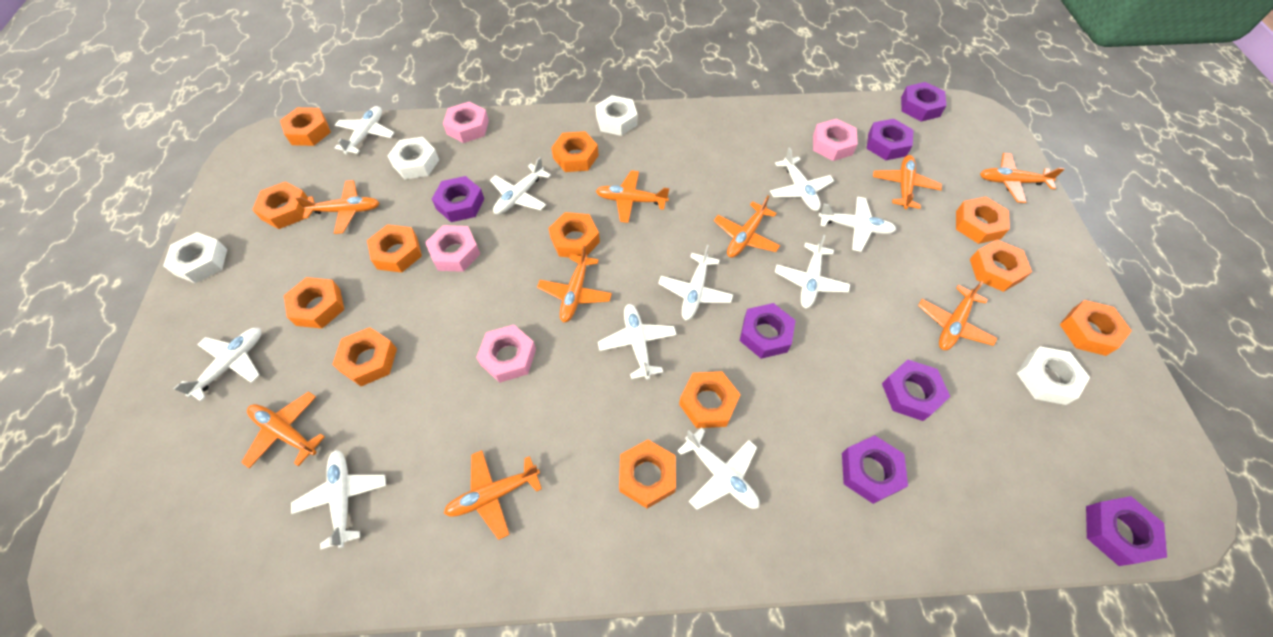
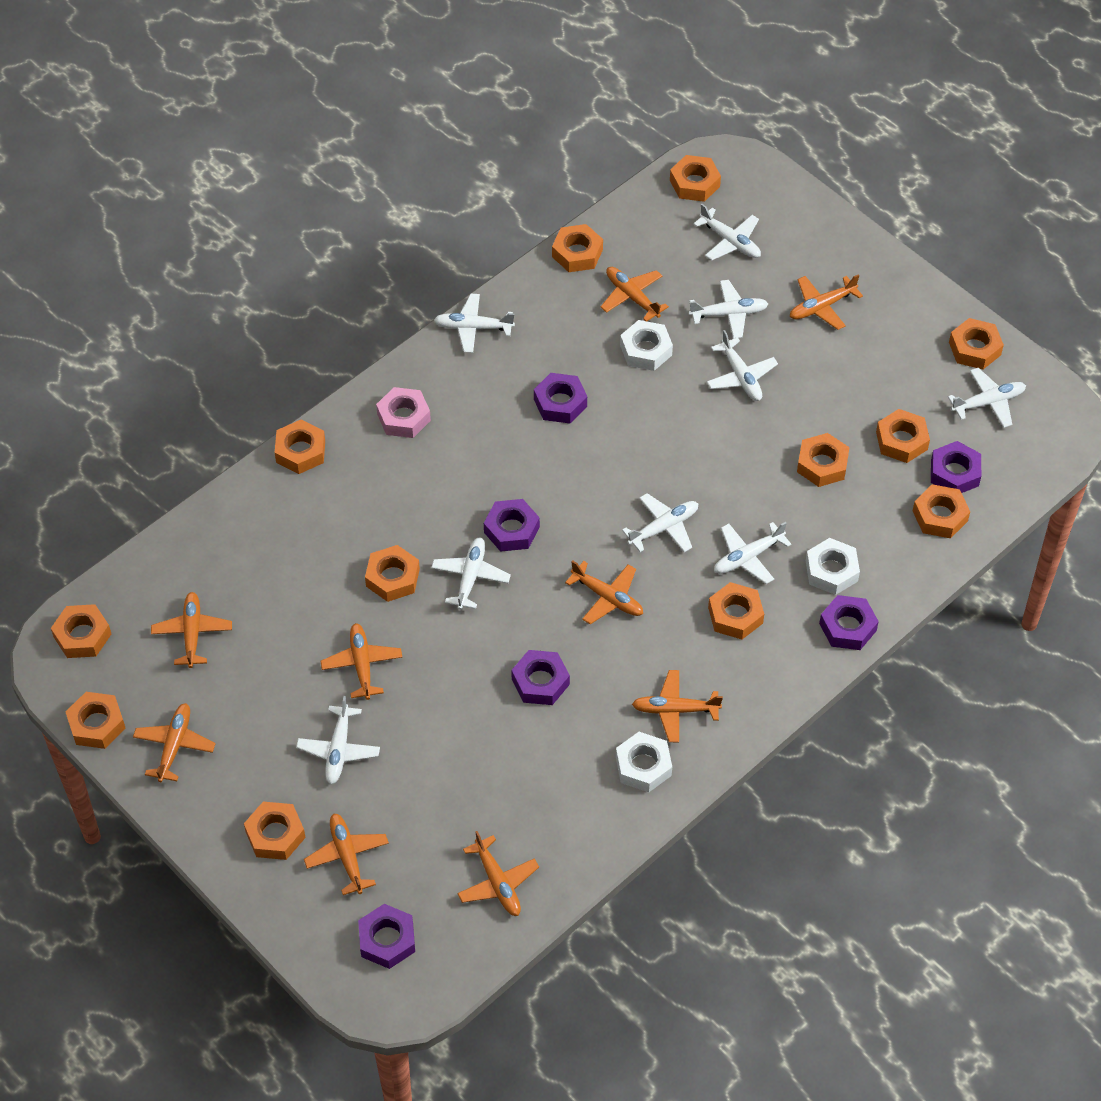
pink nut: [425,225,480,272] [443,102,489,143] [476,325,536,383] [813,118,858,161] = 4 -> [376,387,431,438] = 1
purple nut: [432,176,484,222] [739,303,796,359] [842,435,908,504] [867,119,914,160] [882,359,950,421] [901,82,947,122] [1086,496,1167,566] = 7 -> [358,904,415,969] [484,499,540,552] [511,650,570,705] [534,373,587,424] [819,595,879,650] [931,441,981,493] = 6
white nut: [163,232,227,283] [388,137,439,179] [595,95,638,136] [1017,346,1090,405] = 4 -> [616,732,672,792] [620,320,673,371] [806,538,860,595] = 3
white plane: [173,328,261,401] [291,450,386,550] [335,106,394,154] [490,157,551,215] [598,304,677,380] [658,245,733,320] [677,428,759,510] [770,147,834,211] [775,235,850,308] [819,197,896,252] = 10 -> [296,696,380,784] [431,537,511,610] [434,294,515,353] [622,493,698,552] [689,280,768,339] [693,204,761,260] [707,330,778,401] [714,522,791,584] [948,368,1026,428] = 9

